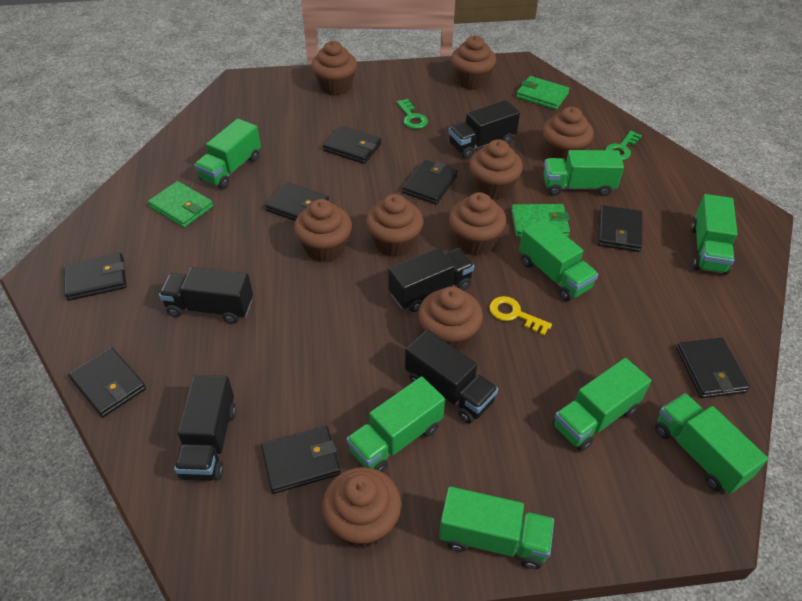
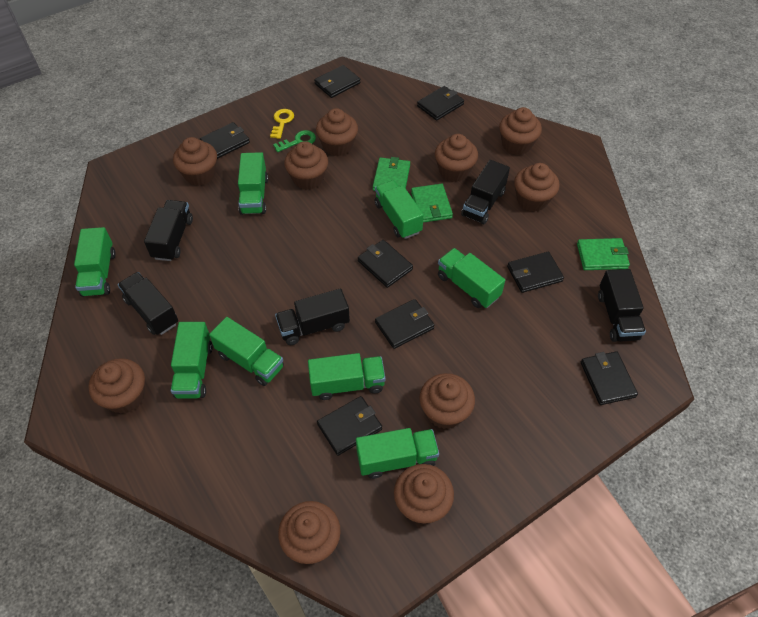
brown cupcake: [294,199,352,262] [311,41,357,95] [322,467,401,548] [366,194,423,257] [418,286,483,351] [449,192,506,255] [451,35,496,90] [470,139,523,200] [543,107,594,163] = 9 -> [88,358,145,414] [173,137,217,186] [278,501,341,564] [284,141,328,190] [316,108,358,156] [394,464,454,524] [420,373,475,429] [435,134,478,182] [499,107,542,155] [514,163,560,212] = 10
green key: [397,99,428,129] [605,131,642,160] = 2 -> [273,130,316,152] = 1

